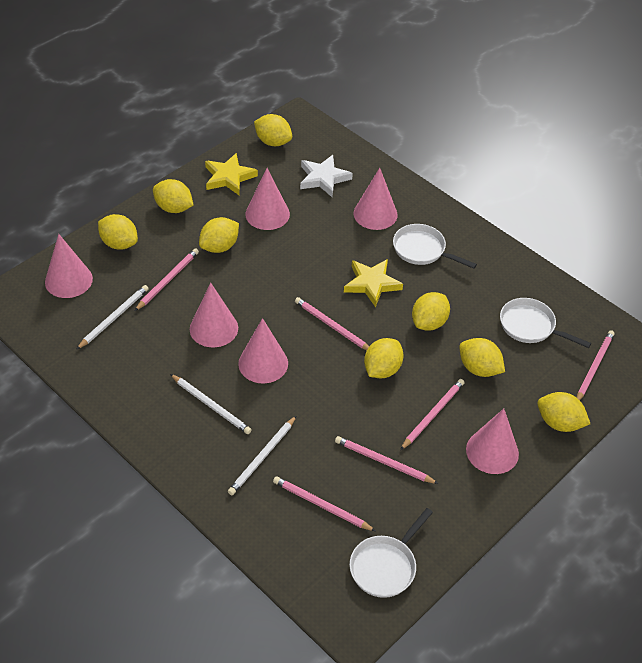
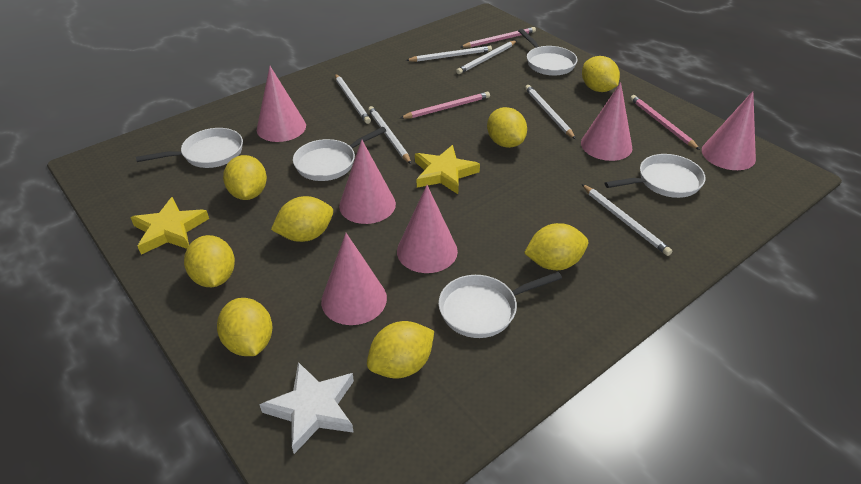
pink pencil: [135,248,199,311] [273,476,375,531] [295,297,369,350] [335,436,439,484] [400,379,465,450] [576,330,615,400] = 6 -> [400,92,490,119] [460,27,536,48] [630,95,700,150] = 3
white pan: [349,508,433,598] [393,224,477,269] [500,298,591,348] = 3 -> [136,128,243,168] [293,127,386,181] [438,272,562,338] [518,29,577,76] [605,154,705,198] = 5
white pencil: [76,285,149,350] [170,374,251,434] [228,416,296,495] = 3 -> [335,74,371,124] [368,106,411,164] [406,46,492,62] [456,41,517,74] [525,85,575,139] [582,184,673,256] = 6

